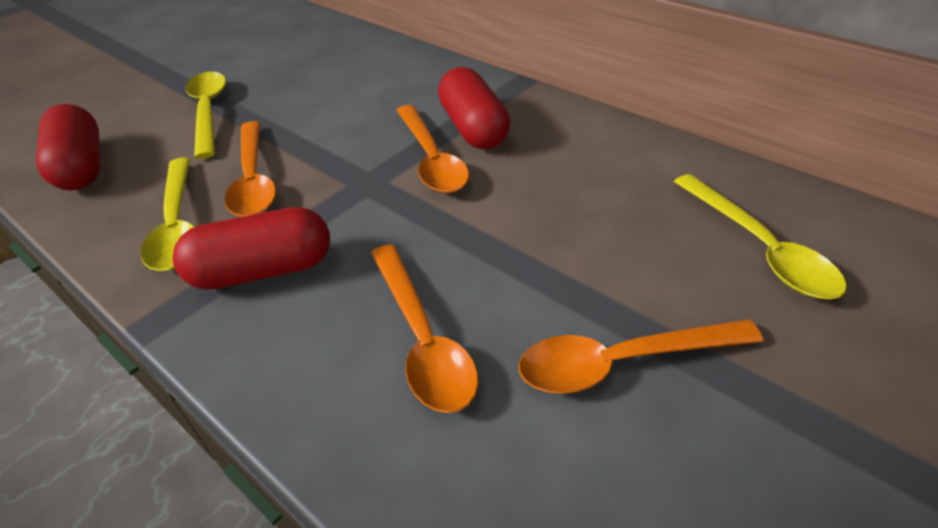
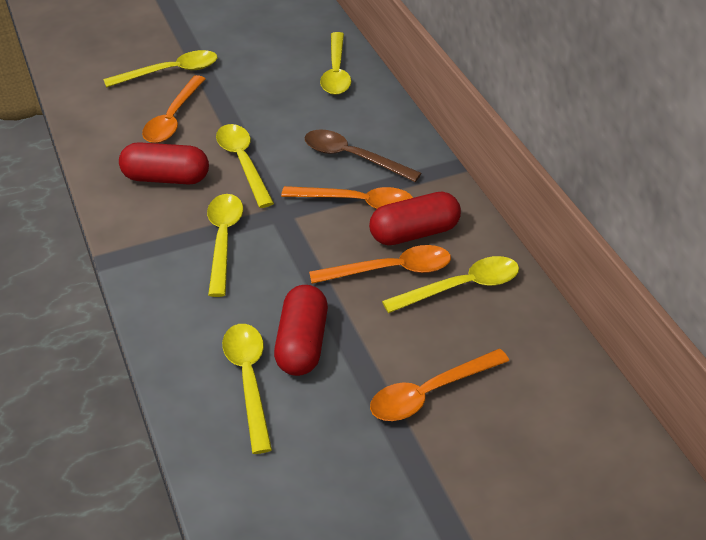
brown spoon: none = 0 -> [304,129,421,182] = 1
yellow spoon: [141,158,194,271] [185,72,226,159] [674,174,847,299] = 3 -> [103,50,217,88] [207,194,243,297] [216,124,274,208] [222,324,272,454] [320,32,351,95] [382,256,519,313] = 6

